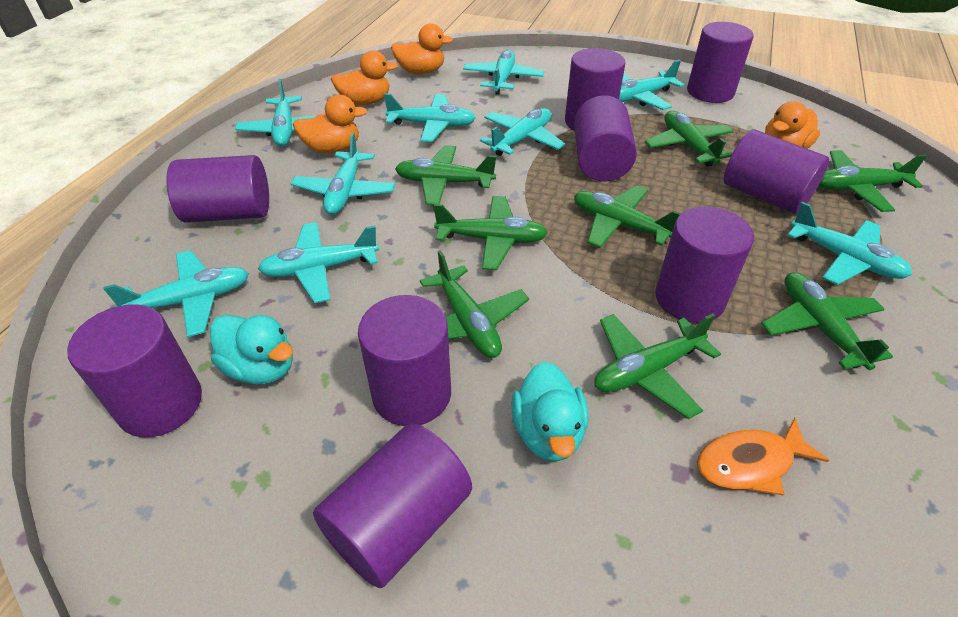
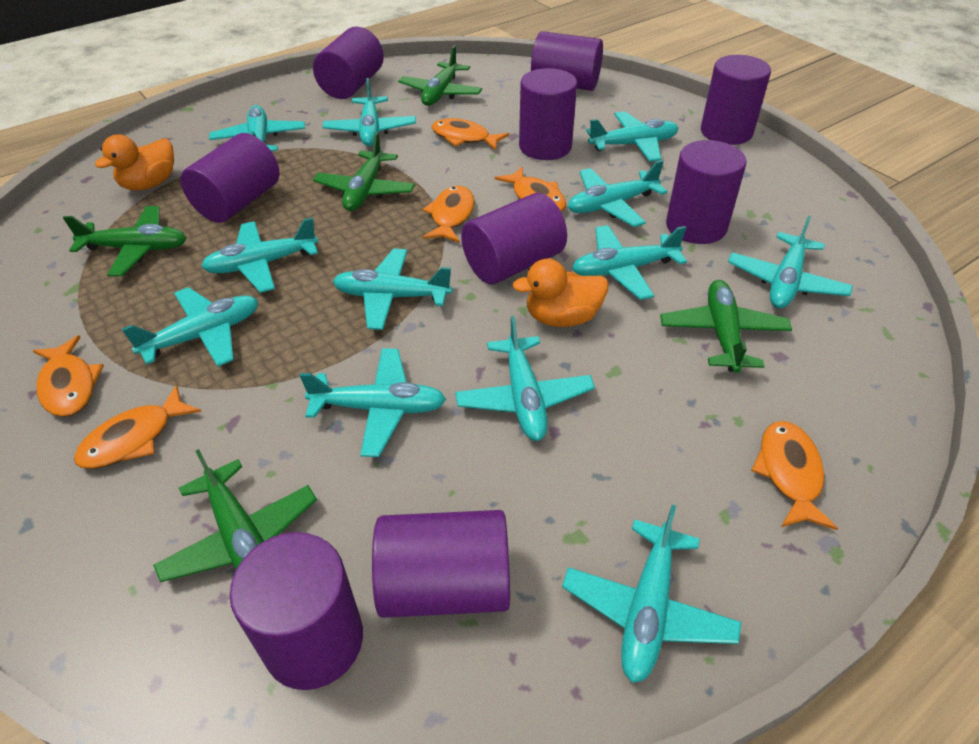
green plane: [395,145,496,205] [420,250,529,358] [433,196,548,270] [574,186,681,248] [594,313,721,419] [644,111,734,167] [761,272,893,370] [819,150,927,212] = 8 -> [63,206,186,276] [153,449,317,582] [313,132,415,211] [398,45,482,106] [660,280,792,373] = 5
orange duck: [293,95,367,153] [331,50,398,105] [391,23,453,74] [765,101,820,149] = 4 -> [95,134,174,190] [513,259,608,327] = 2
orange fish: [697,418,830,496] = 1 -> [33,335,104,417] [74,385,201,469] [422,186,475,243] [432,118,509,151] [495,167,566,211] [751,421,838,530] = 6
turquoise duck: [210,315,293,384] [511,361,589,461] = 2 -> none = 0
turquoise plane: [103,250,249,337] [235,79,317,146] [258,222,379,303] [291,132,395,215] [383,93,476,142] [463,49,544,95] [480,108,565,156] [619,60,684,110] [787,202,912,285] = 9 -> [122,287,258,367] [201,218,318,293] [209,105,305,151] [299,348,446,457] [323,78,416,146] [333,249,452,330] [455,316,595,441] [562,504,741,683] [568,160,668,227] [572,225,687,300] [586,111,679,162] [728,216,853,308] = 12

